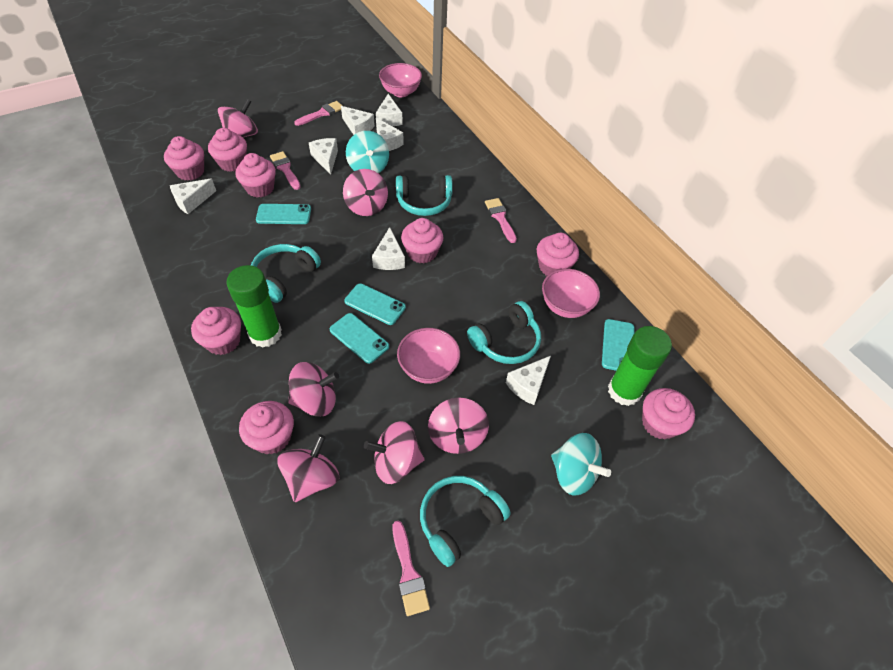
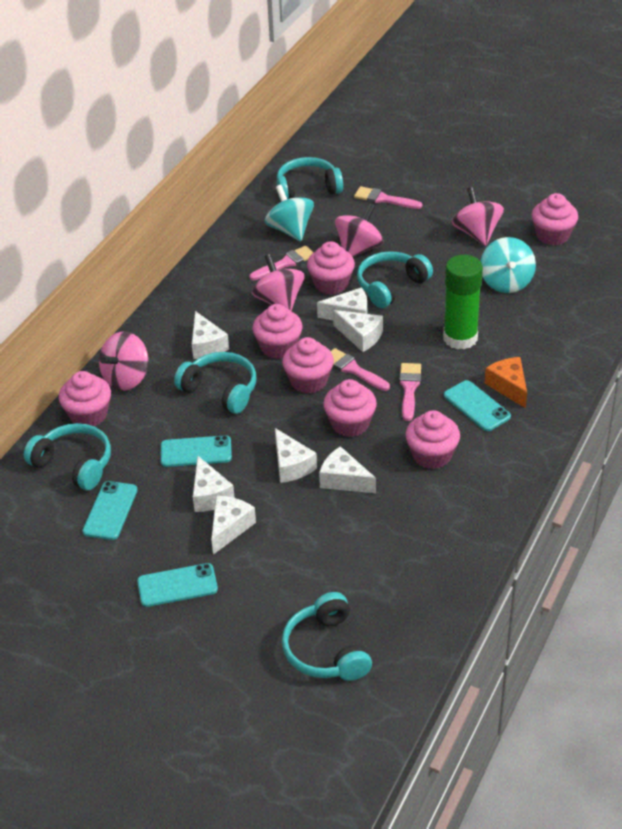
green glue stick: [226,265,282,348] [608,326,672,406] = 2 -> [443,255,483,350] = 1
orange cheese: none = 0 -> [484,357,527,408] = 1
pink bowl: [379,63,422,97] [397,328,460,384] [542,269,600,318] = 3 -> none = 0
pink cupcake: [164,136,204,181] [191,307,241,355] [208,128,247,172] [235,153,276,198] [239,401,294,455] [401,218,443,263] [537,233,579,276] [642,388,695,440] = 8 -> [59,371,111,426] [253,304,303,359] [282,337,334,393] [307,241,355,295] [323,379,377,437] [405,410,460,469] [532,193,578,245] = 7
pink spinning top: [218,99,258,137] [277,434,339,502] [288,362,339,417] [343,169,388,216] [364,421,425,484] [428,398,489,454] = 6 -> [99,331,148,391] [252,254,305,311] [335,203,384,257] [452,187,504,246] = 4
turquoise headphones: [251,244,321,303] [396,175,453,216] [420,476,511,567] [467,301,541,364] = 4 -> [24,423,111,490] [174,352,257,414] [277,157,343,201] [282,592,372,681] [357,251,433,308] = 5

